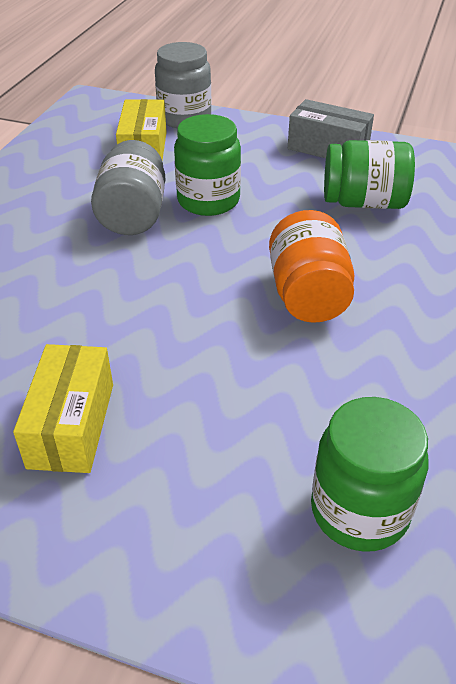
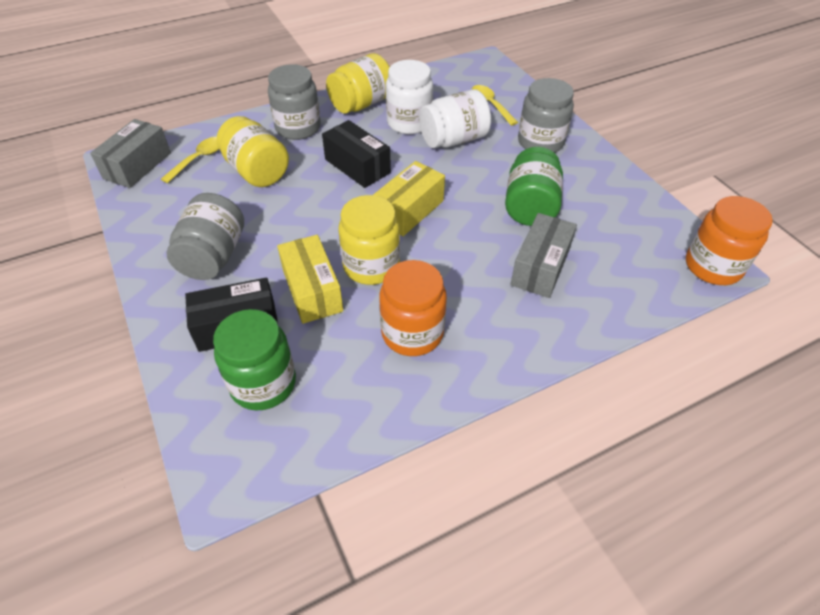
black box: none = 0 -> [185,277,278,352] [322,120,391,188] = 2
green jar: [174,114,241,216] [311,397,428,552] [324,140,415,209] = 3 -> [213,309,296,410] [505,147,563,226] = 2
grey box: [288,99,374,158] = 1 -> [90,119,171,188] [510,213,577,298] = 2
grey jar: [91,140,166,235] [155,42,212,128] = 2 -> [167,193,244,280] [268,64,321,140] [518,78,574,153] = 3
orange jar: [269,210,354,323] = 1 -> [379,260,447,356] [686,196,773,285] = 2
white jar: none = 0 -> [386,60,433,134] [419,89,491,148] = 2
yellow jar: none = 0 -> [217,116,289,187] [326,53,390,114] [338,195,400,285] = 3
yellow spoon: none = 0 -> [161,137,219,183] [472,85,518,126] = 2

